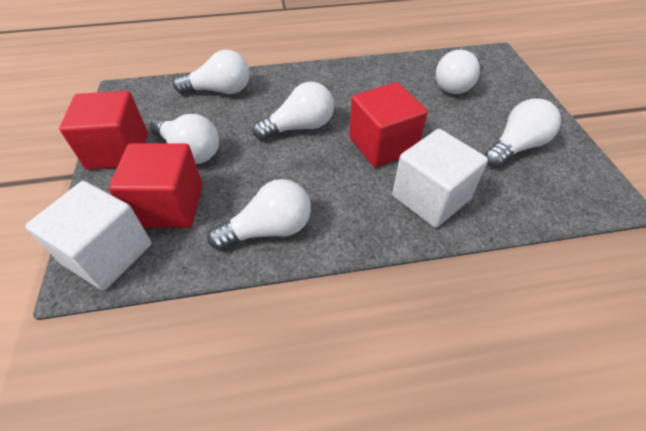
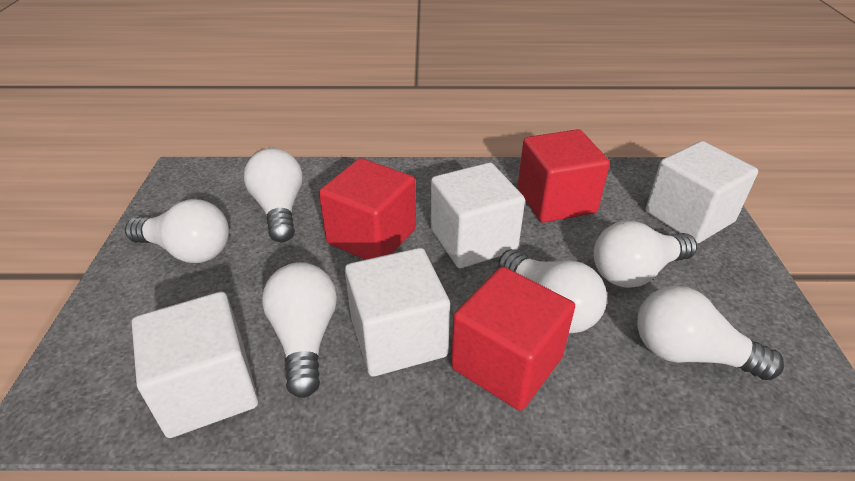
white cube: [25,181,152,290] [392,129,488,228] = 2 -> [132,292,258,438] [345,248,450,377] [431,162,525,268] [645,141,758,244] = 4

